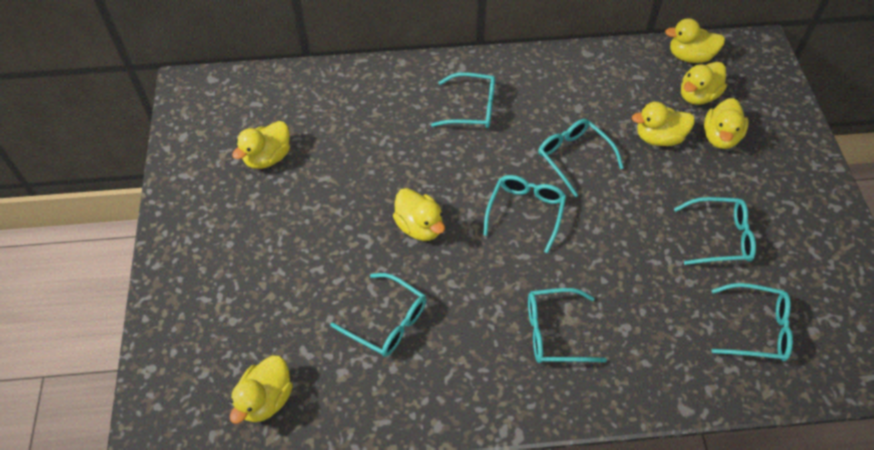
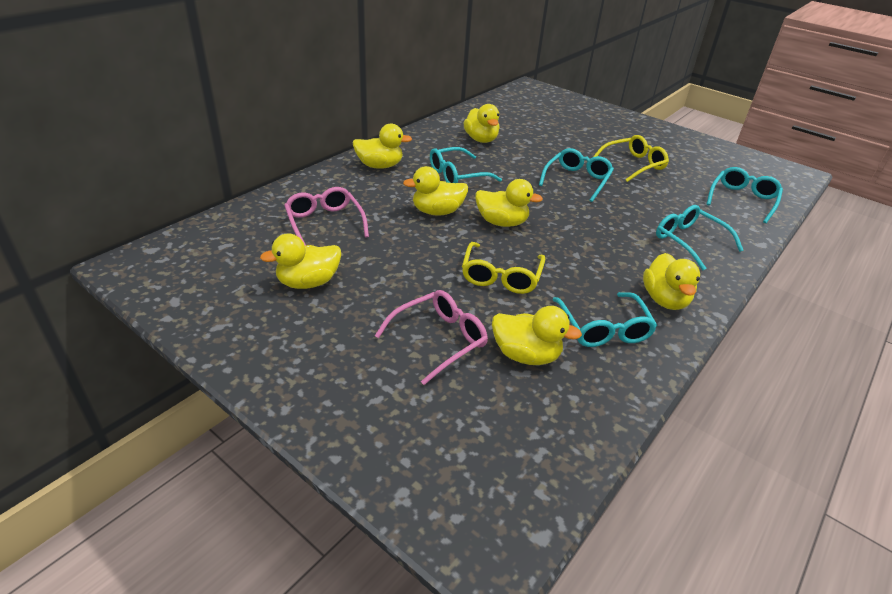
pink glasses: none = 0 -> [284,187,369,246] [375,290,488,385] = 2
turquoise glasses: [330,273,426,357] [431,72,495,128] [483,175,566,253] [528,288,607,363] [538,119,624,197] [674,197,756,265] [712,283,793,361] = 7 -> [430,147,502,183] [539,148,614,202] [552,292,657,347] [656,205,743,271] [707,167,783,223] = 5
yellow glasses: none = 0 -> [462,242,545,294] [593,135,669,182] = 2

